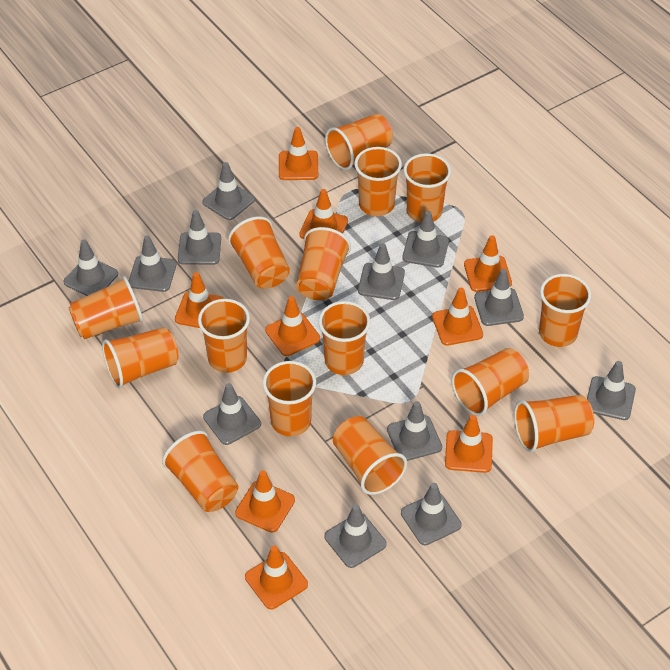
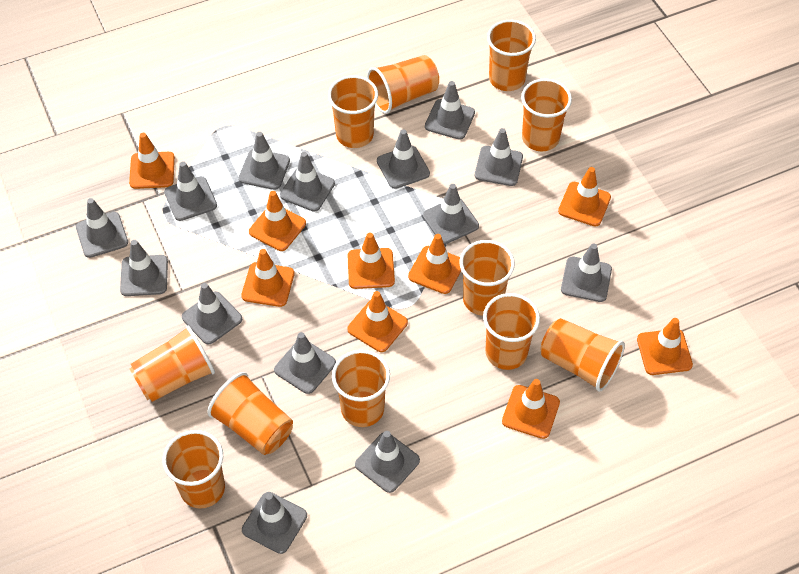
grey traffic cone: [64,240,118,296] [128,235,176,292] [178,210,221,265] [202,162,255,220] [203,383,261,445] [325,504,387,568] [358,243,405,300] [387,401,442,461] [401,483,462,545] [402,211,449,268] [474,269,524,326] [587,361,636,420] = 12 -> [76,198,128,258] [120,240,168,296] [164,161,217,221] [182,283,242,345] [239,132,290,190] [242,492,307,554] [274,332,336,394] [280,152,335,212] [355,431,420,493] [377,129,430,189] [423,184,479,244] [425,81,475,140] [475,128,523,186] [561,243,612,302] = 14
orange cup: [68,276,143,339] [102,327,179,389] [162,431,238,512] [198,299,250,373] [228,217,290,289] [263,361,316,436] [296,227,351,300] [318,301,371,375] [325,114,393,170] [333,416,407,495] [354,147,402,216] [404,153,451,223] [452,348,529,416] [514,395,594,452] [539,274,591,347] = 15 -> [130,325,215,402] [162,430,225,509] [207,372,293,455] [328,75,378,148] [332,350,390,427] [367,55,439,114] [460,240,515,316] [483,293,540,370] [487,20,536,91] [521,79,572,151] [540,318,625,392] = 11

